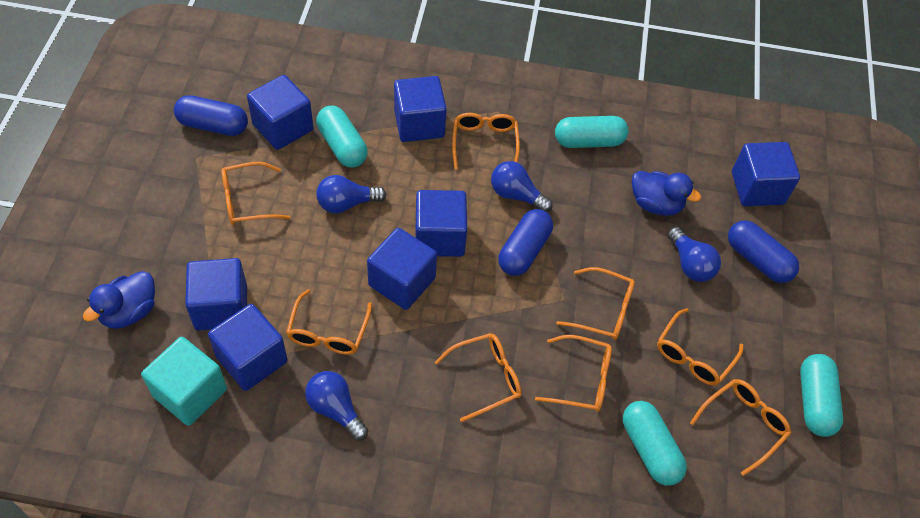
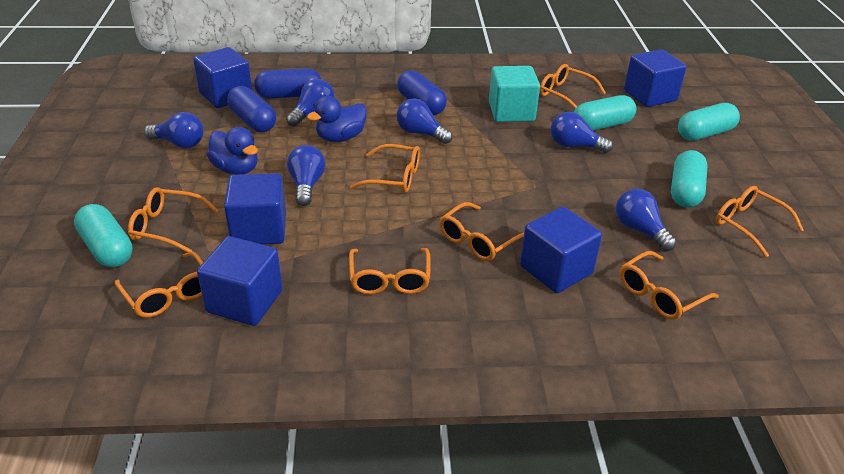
blue cube: [185,258,247,331] [208,304,288,391] [247,75,313,150] [367,228,437,310] [394,76,447,142] [416,190,467,257] [732,142,800,206] = 7 -> [193,47,252,108] [197,236,282,326] [224,173,286,245] [520,207,602,293] [624,49,687,107] = 5
blue light bulb: [305,371,368,441] [316,175,386,213] [491,161,553,212] [667,227,721,282] = 4 -> [144,112,204,148] [286,79,334,127] [287,145,325,206] [397,98,453,144] [551,112,613,153] [616,189,677,251] = 6

